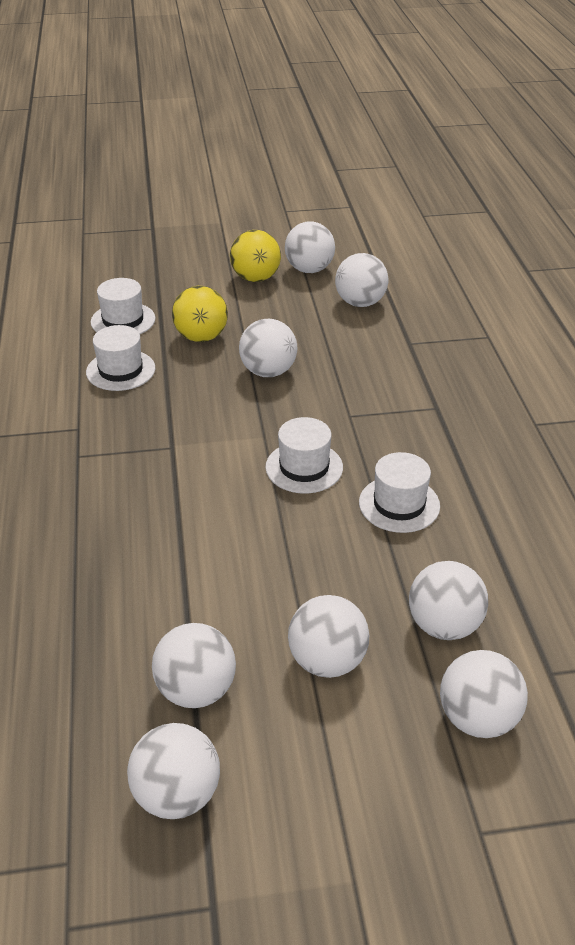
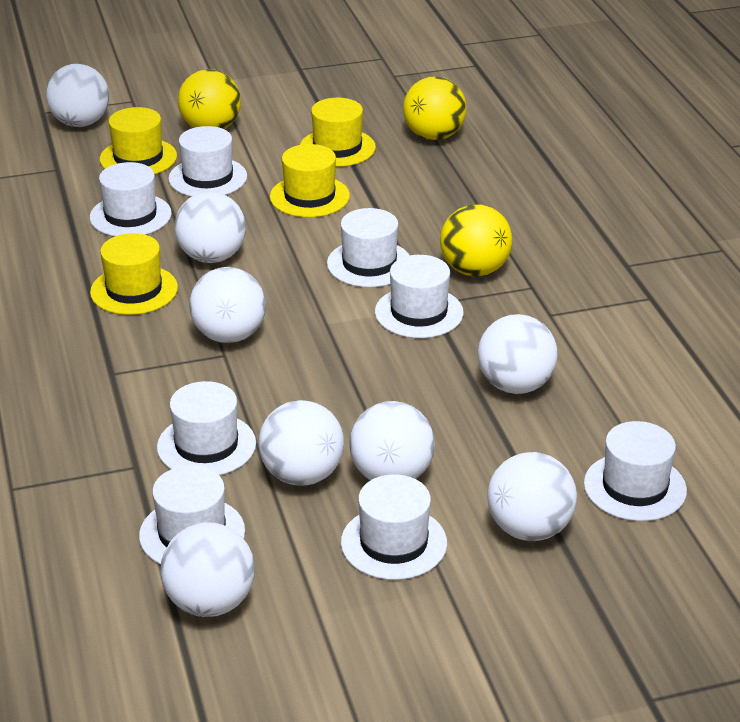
white hat: [86,325,155,391] [91,278,155,334] [265,417,343,494] [359,452,440,533] = 4 -> [90,162,172,236] [139,465,245,564] [157,381,256,475] [168,126,247,197] [327,208,410,287] [341,475,447,580] [375,255,464,338] [584,421,687,521] = 8
yellow ball: [172,286,228,342] [230,230,281,282] = 2 -> [178,69,241,129] [403,77,466,140] [440,204,512,277] = 3
yellow hat: none = 0 -> [90,233,178,315] [100,107,177,174] [270,144,350,217] [300,98,376,167] = 4

